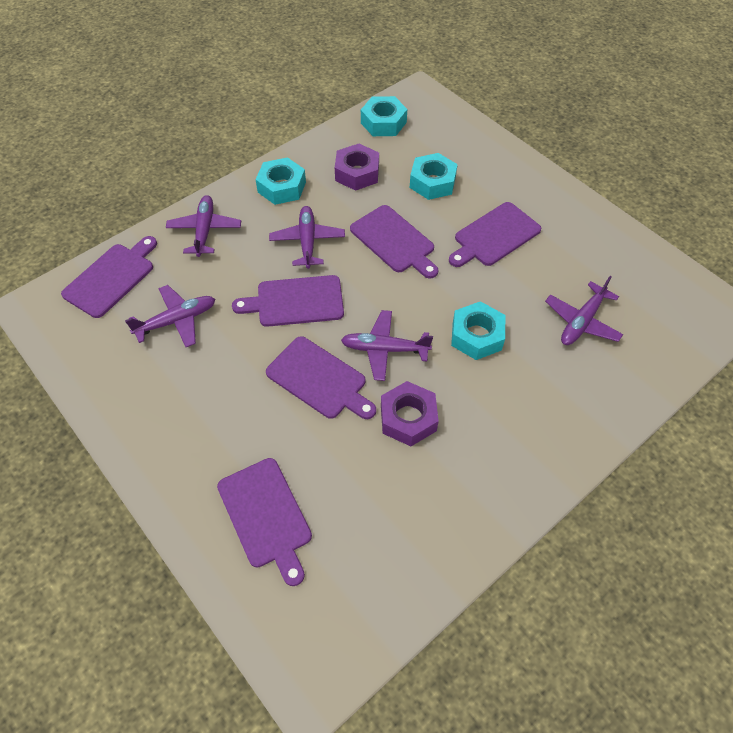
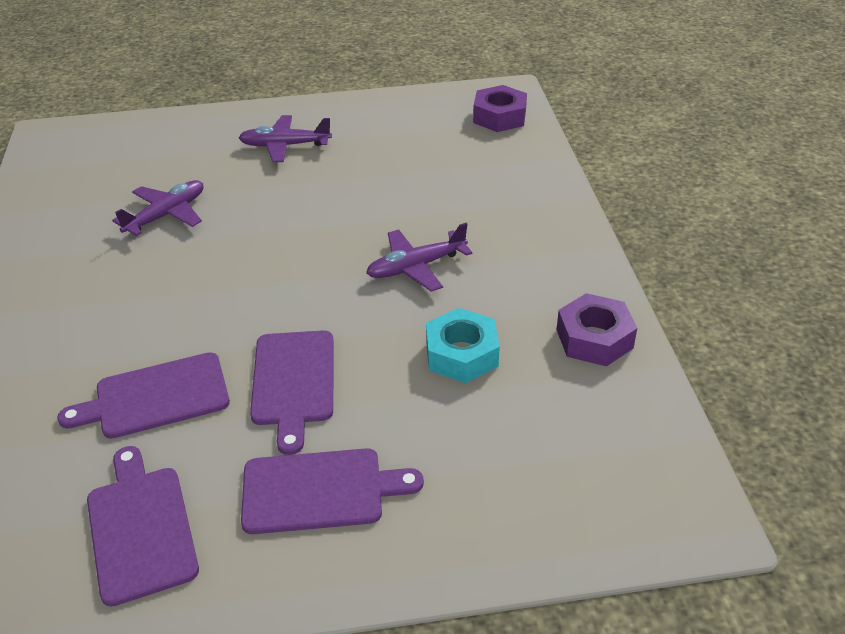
purple cutting board: [61,236,157,318] [217,458,312,586] [232,275,344,327] [266,336,376,419] [350,205,439,279] [449,202,541,267] = 6 -> [57,352,230,439] [87,446,199,607] [241,448,424,534] [250,330,334,455] = 4
purple plane: [125,285,215,347] [166,195,241,257] [269,206,345,269] [341,310,433,381] [545,276,623,345] = 5 -> [112,180,203,236] [239,115,332,162] [366,223,473,292] = 3
turquoise nut: [255,157,306,205] [361,96,407,136] [410,153,458,200] [451,301,505,360] = 4 -> [426,308,500,383] = 1

